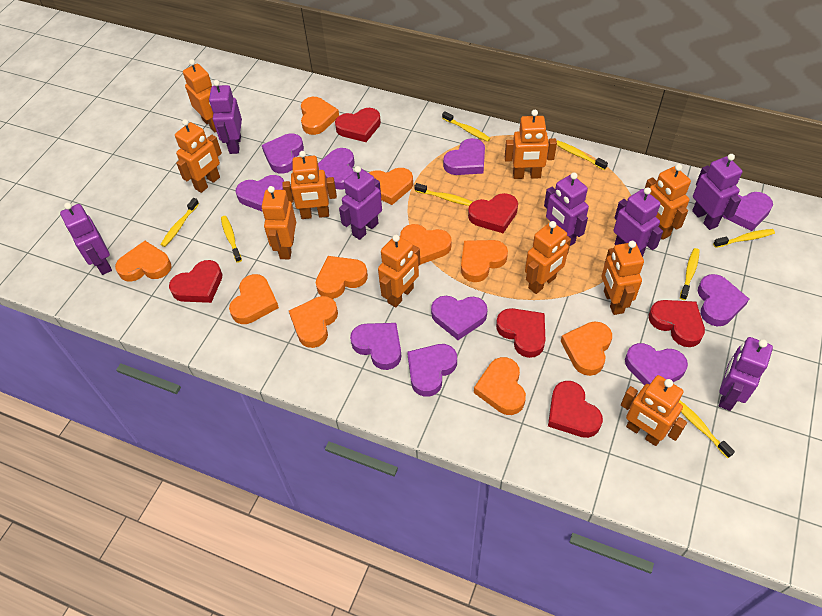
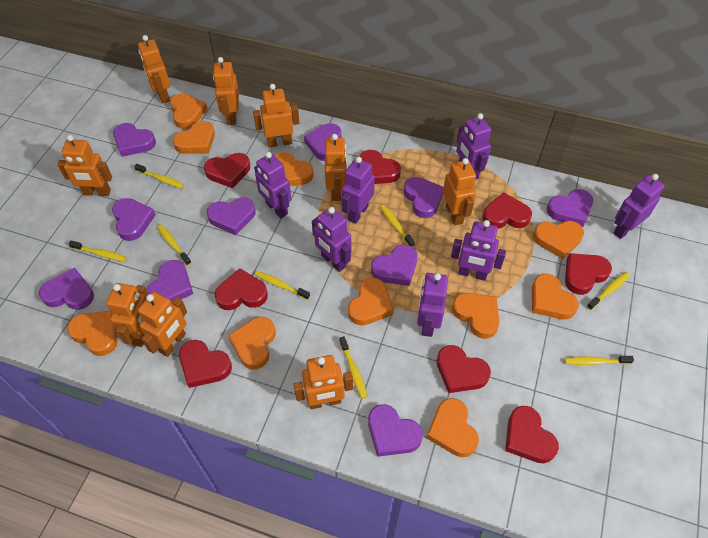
orange robot: [175,119,222,193] [183,59,217,132] [262,186,296,259] [282,151,337,219] [378,235,420,308] [505,110,557,179] [525,221,571,294] [602,241,644,315] [621,375,687,446] [645,164,691,240] = 10 -> [57,135,112,196] [106,283,149,347] [138,35,170,103] [138,292,187,357] [213,57,239,125] [253,84,299,147] [294,355,353,409] [325,134,347,201] [443,158,476,225] = 9
red heart: [169,260,222,303] [335,108,381,142] [468,193,518,233] [496,308,545,358] [548,381,603,438] [649,300,705,347] = 6 -> [179,340,232,388] [204,153,250,188] [214,268,268,310] [359,150,401,184] [437,345,491,393] [483,193,532,229] [505,406,559,463] [565,253,612,295] = 8

